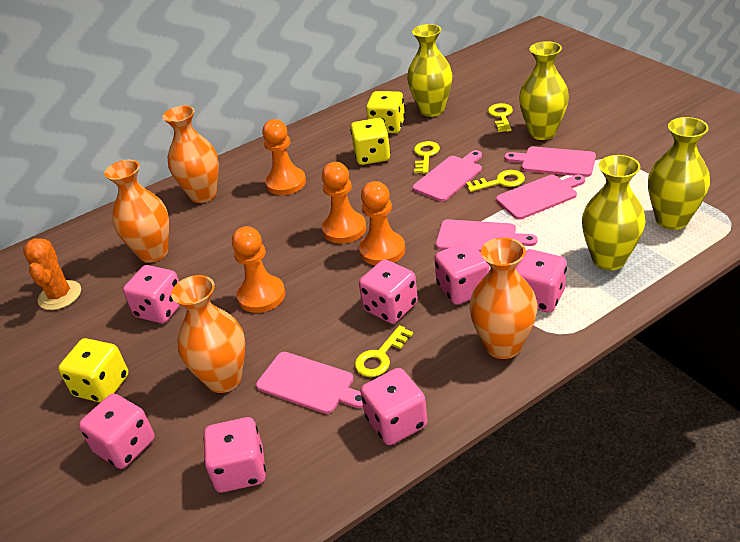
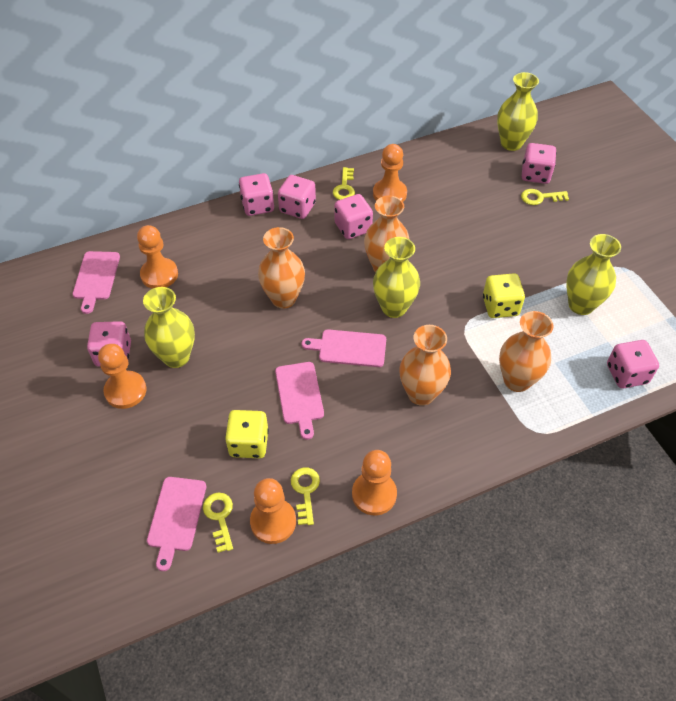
orange cactus: [23,238,81,310] = 1 -> none = 0
orange pawn: [232,226,285,313] [262,119,306,195] [322,162,366,244] [359,181,405,265] = 4 -> [98,344,147,409] [137,225,178,289] [250,478,296,544] [352,450,397,515] [373,144,407,202] = 5
pink cutting board: [256,352,363,414] [413,150,482,201] [436,219,537,252] [496,175,585,219] [504,147,596,177] = 5 -> [73,251,120,314] [147,477,206,571] [275,362,324,440] [301,329,386,367] = 4
pink dice: [79,393,155,469] [123,265,180,323] [203,417,266,493] [359,259,418,324] [360,368,427,445] [434,242,490,305] [516,249,567,313] = 7 -> [87,321,131,367] [239,173,274,216] [278,175,316,219] [334,194,373,239] [522,143,556,184] [607,340,659,389] = 6
yellow dice: [58,338,129,403] [351,118,390,165] [366,91,405,133] = 3 -> [225,410,269,458] [483,273,525,318] = 2

